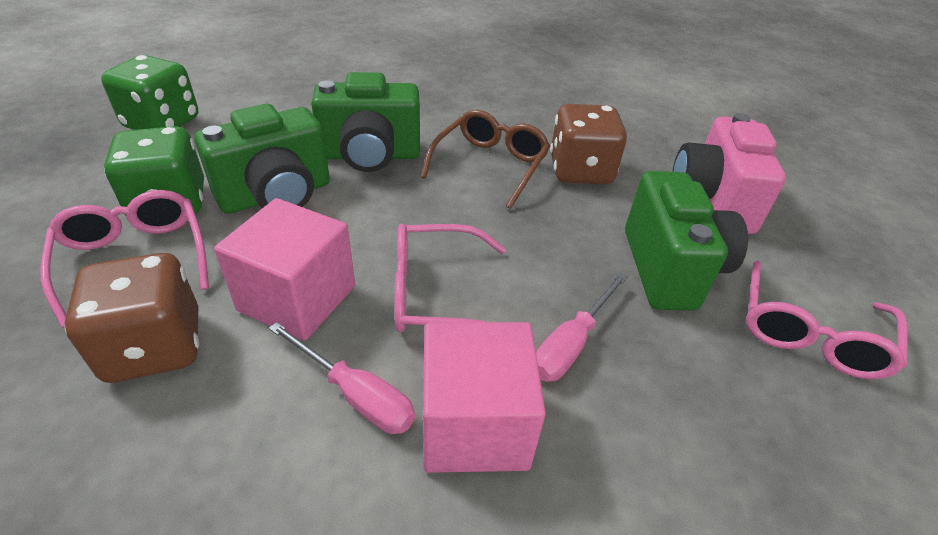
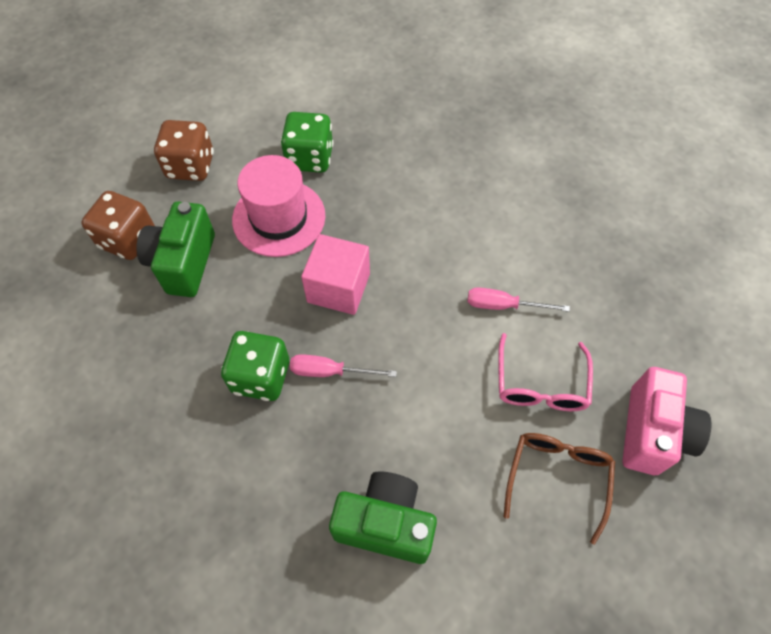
green camera: [194,104,330,214] [311,72,420,172] [625,171,748,311] = 3 -> [136,202,215,297] [329,471,437,564] = 2
pink cube: [214,198,355,341] [423,322,546,473] = 2 -> [301,234,370,315] = 1
pink glasses: [40,190,209,328] [395,224,506,332] [746,261,908,379] = 3 -> [498,333,593,411] = 1
pink hat: none = 0 -> [232,155,325,257] = 1

